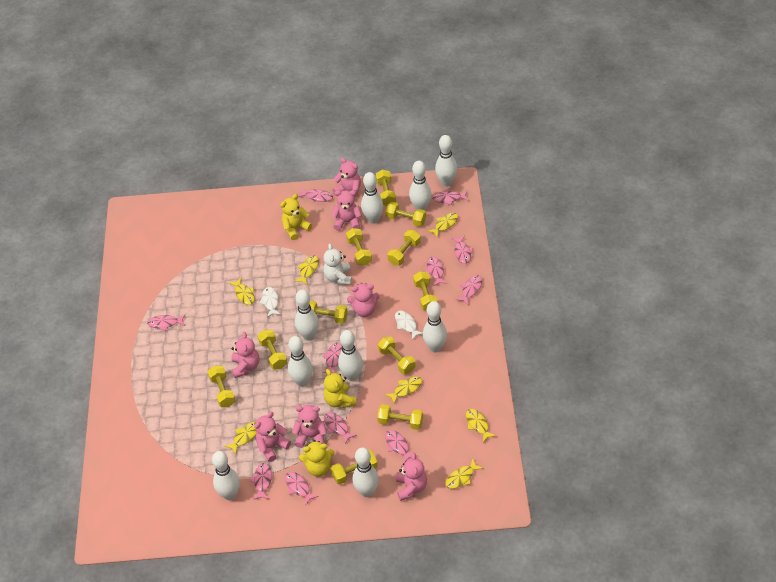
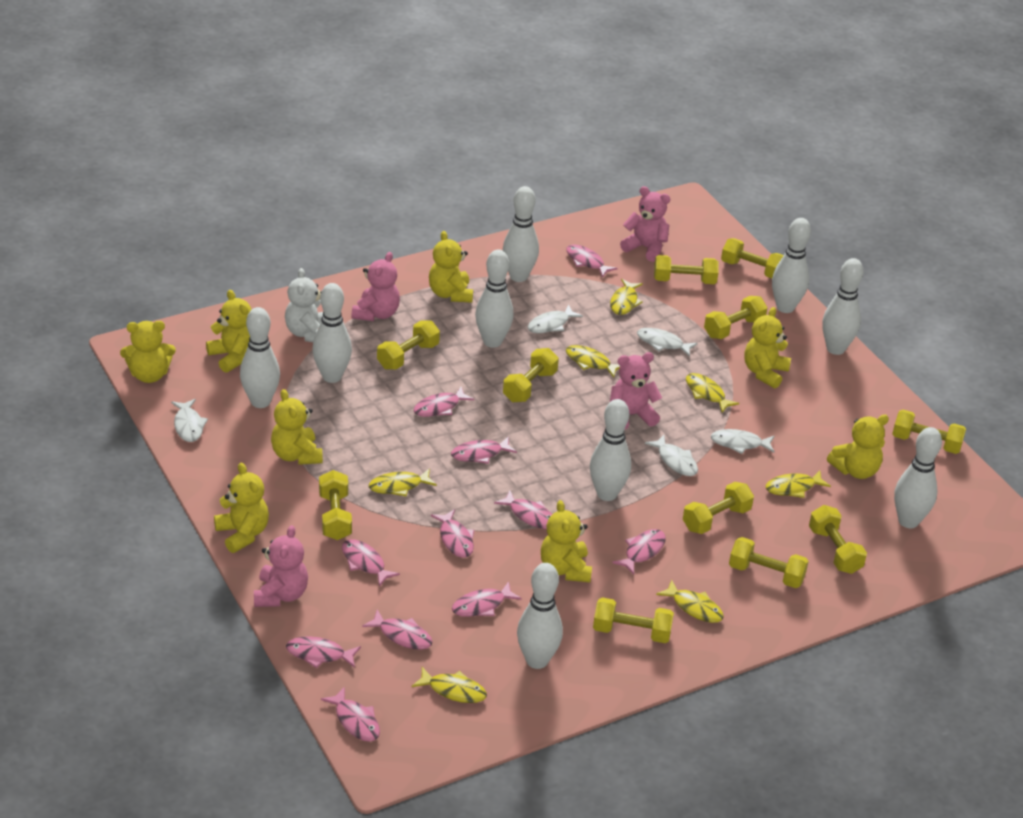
pink teddy bear: [232,332,259,378] [254,412,291,462] [292,405,327,448] [331,190,362,231] [333,158,361,198] [347,283,380,317] [396,452,427,501] = 7 -> [254,525,308,607] [351,252,400,321] [610,352,662,430] [620,186,671,262] = 4
white fish: [259,287,281,317] [395,311,423,340] = 2 -> [171,399,208,442] [528,304,583,333] [637,328,698,357] [645,435,698,476] [711,429,775,454] = 5
yellow teddy bear: [280,194,312,240] [299,440,335,477] [324,369,357,408] = 3 -> [120,321,176,383] [206,290,252,373] [214,463,269,553] [271,389,323,465] [429,231,473,303] [541,500,592,582] [744,307,791,389] [827,415,889,479] = 8

